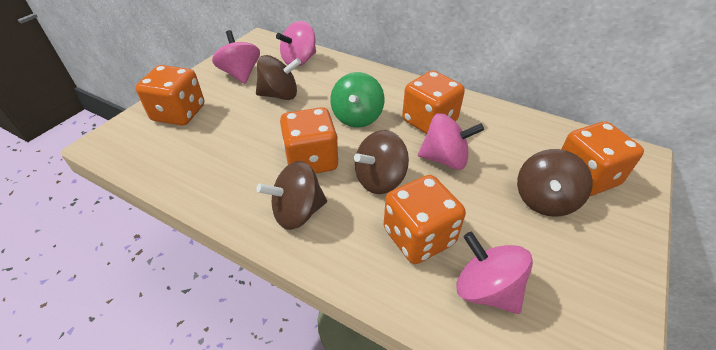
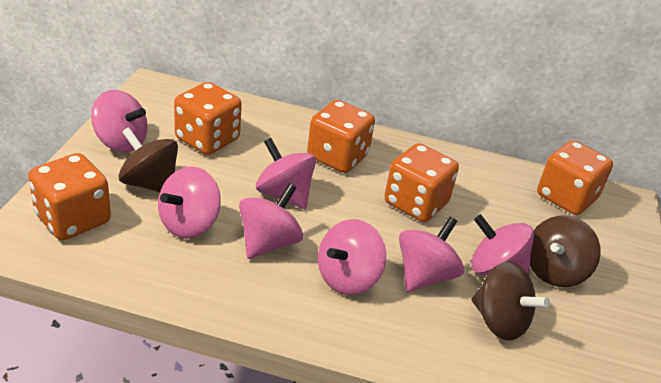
brown spinning top: [256,55,301,100] [256,161,327,230] [354,130,409,194] [517,149,593,217] = 4 -> [119,127,178,192] [471,261,550,341] [530,215,601,287] = 3
green spinning top: [331,72,384,127] = 1 -> none = 0
pink spinning top: [212,30,260,84] [276,21,316,67] [418,113,484,170] [456,232,533,314] = 4 -> [91,90,148,152] [158,167,221,239] [239,183,303,259] [256,138,316,209] [318,219,386,295] [399,217,464,292] [471,214,534,276] = 7

